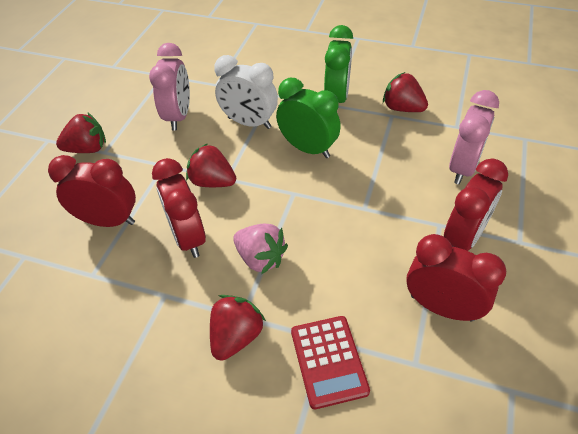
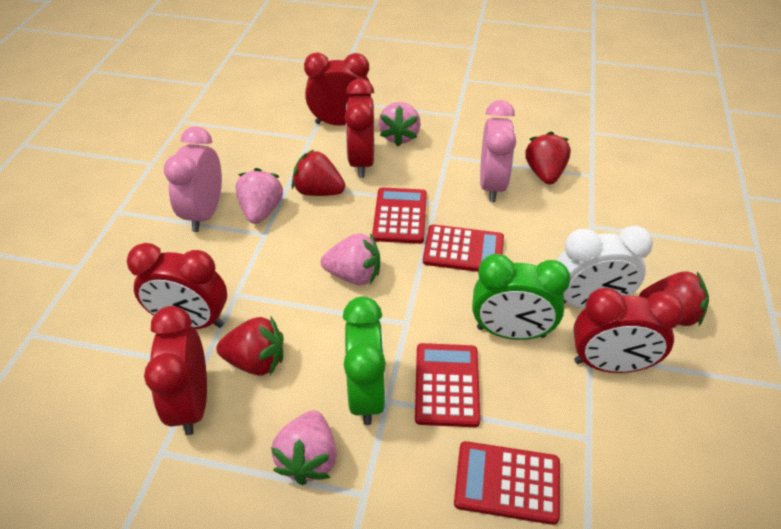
pink strawberry: [233,224,288,274] = 1 -> [235,168,283,224] [271,411,337,485] [321,233,380,285] [378,102,421,147] = 4
red calculator: [291,316,370,409] = 1 -> [372,187,427,244] [415,343,481,427] [423,224,504,272] [454,441,560,525] = 4
red clock: [48,155,136,227] [152,158,206,258] [406,234,506,321] [444,158,508,251] = 4 -> [127,243,227,329] [144,306,207,435] [304,53,371,126] [345,78,374,178] [573,288,684,373] = 5

